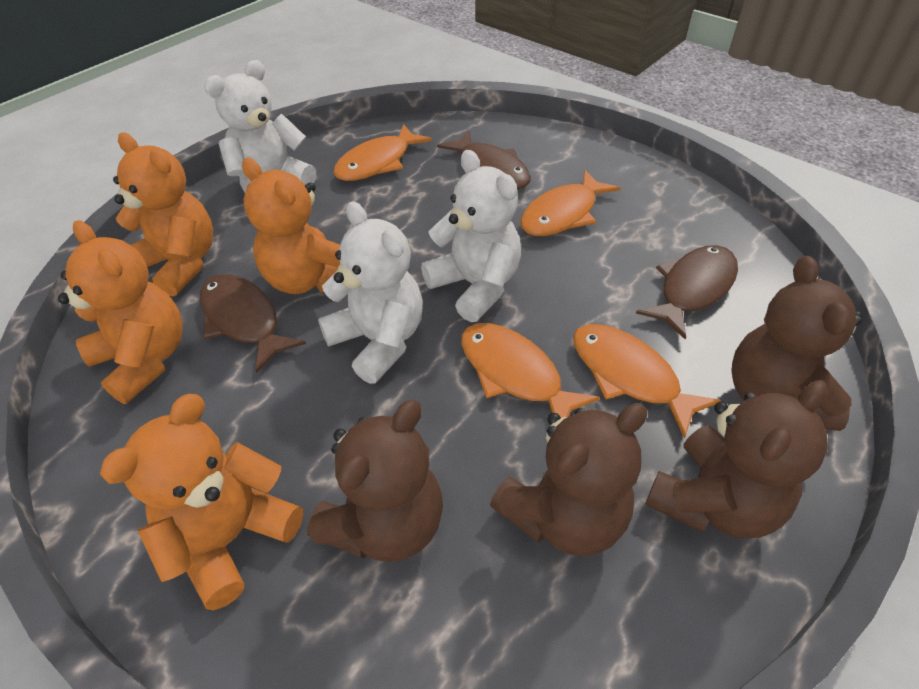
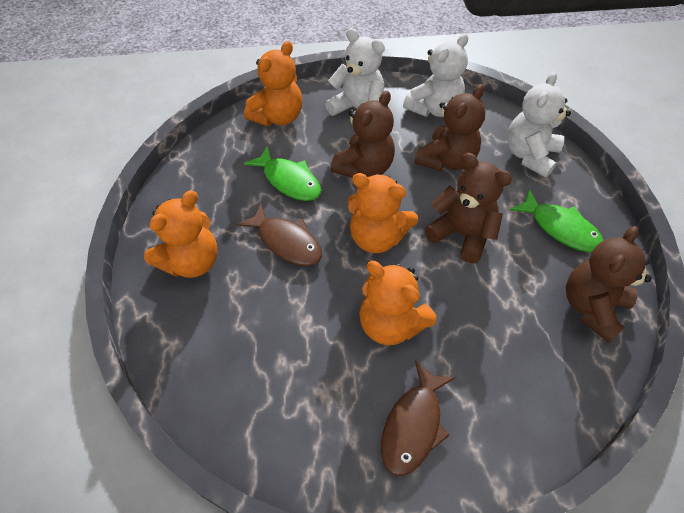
brown fish: [200,274,306,373] [437,130,531,190] [636,245,738,339] = 3 -> [237,203,322,266] [381,360,455,476] = 2
green fish: none = 0 -> [244,146,321,201] [510,189,604,252] = 2
orange fish: [333,124,432,181] [461,323,600,418] [520,170,621,236] [573,324,721,438] = 4 -> none = 0

